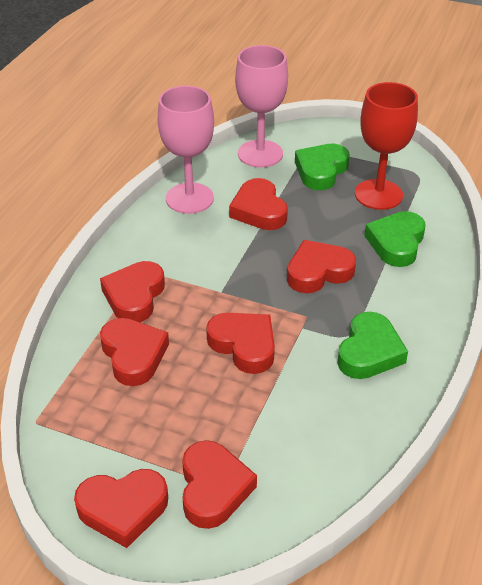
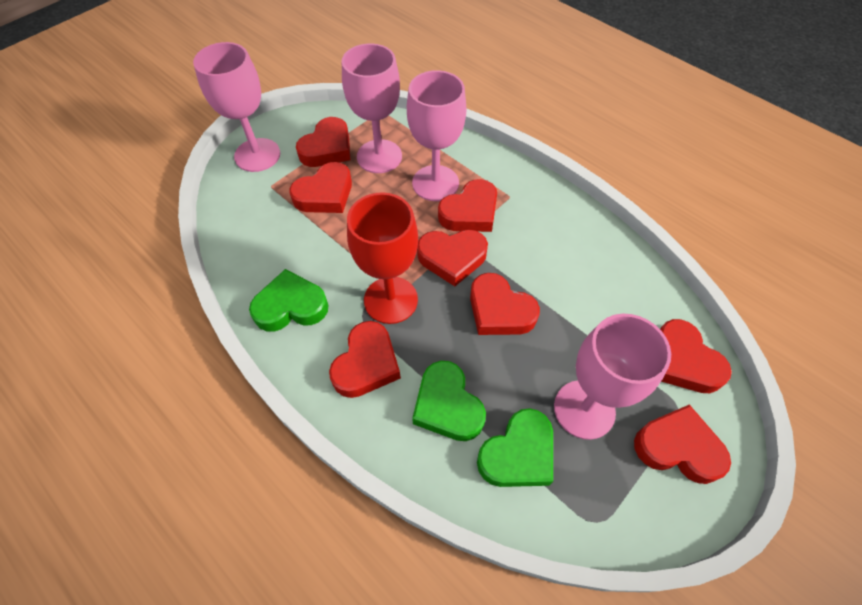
pink goblet: [157,86,214,214] [235,45,288,167] = 2 -> [193,42,280,172] [342,44,402,173] [407,70,466,201] [554,314,671,440] = 4
red heart: [74,469,168,548] [100,261,165,322] [100,318,169,386] [182,440,257,529] [206,313,275,374] [229,178,288,230] [287,240,356,293] = 7 -> [290,162,352,213] [296,117,350,167] [329,321,401,398] [417,230,488,286] [438,179,497,232] [470,273,540,335] [634,405,731,484] [660,319,732,393] = 8

